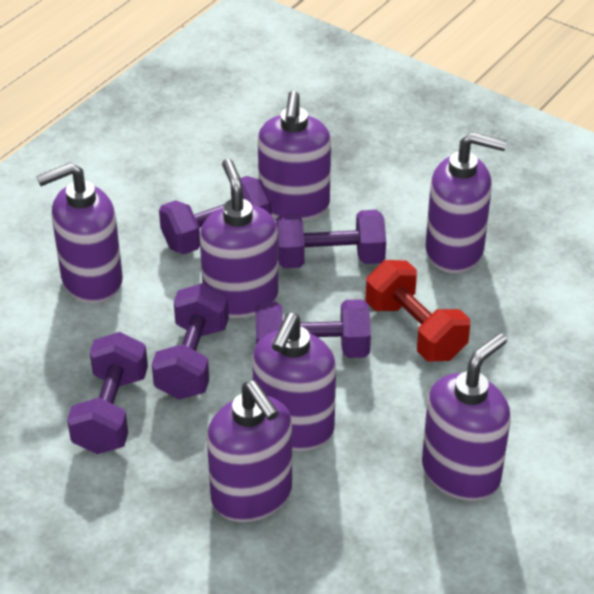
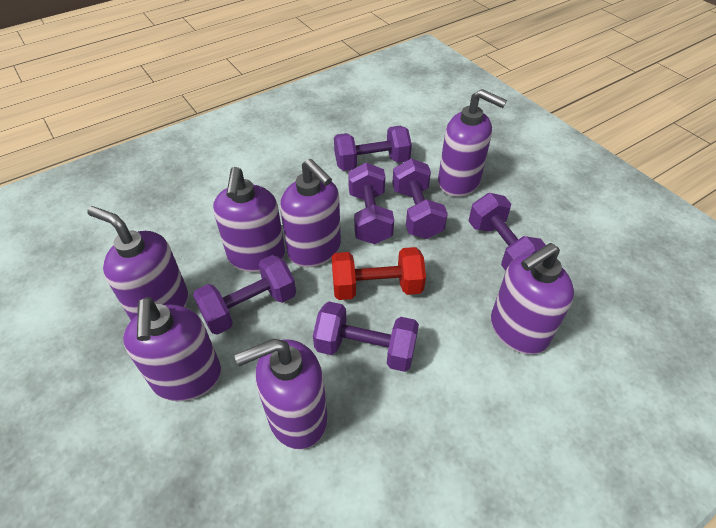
purple dumbbell: [67,332,148,454] [152,283,229,399] [159,176,272,255] [255,299,371,358] [276,210,386,268] = 5 -> [193,255,296,335] [313,302,419,372] [334,126,412,171] [348,163,394,244] [392,158,448,239] [469,193,546,271] = 6

